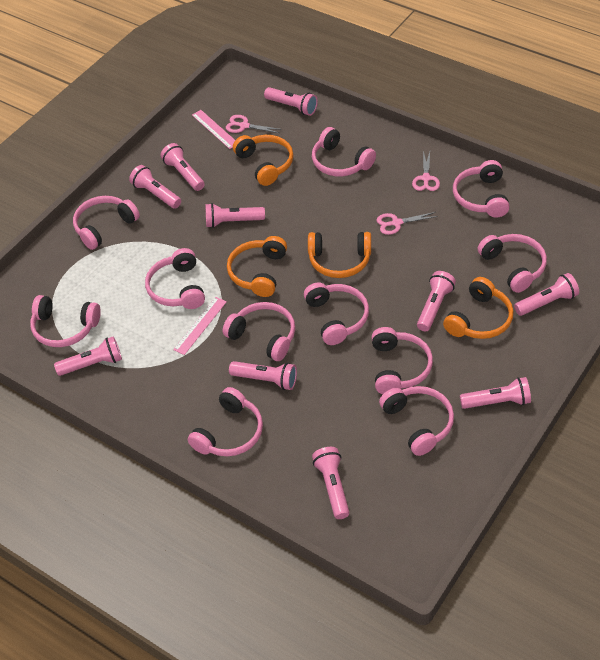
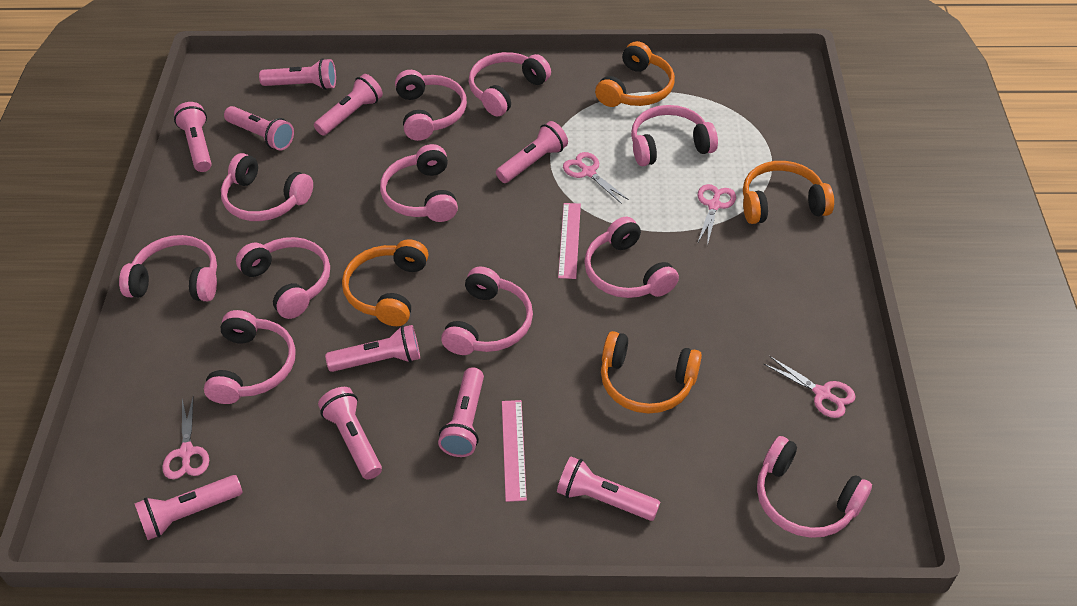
pink scissors: [226,115,282,133] [376,212,438,235] [412,151,440,191] = 3 -> [162,398,209,479] [563,152,629,204] [698,184,736,246] [764,356,856,418] = 4

